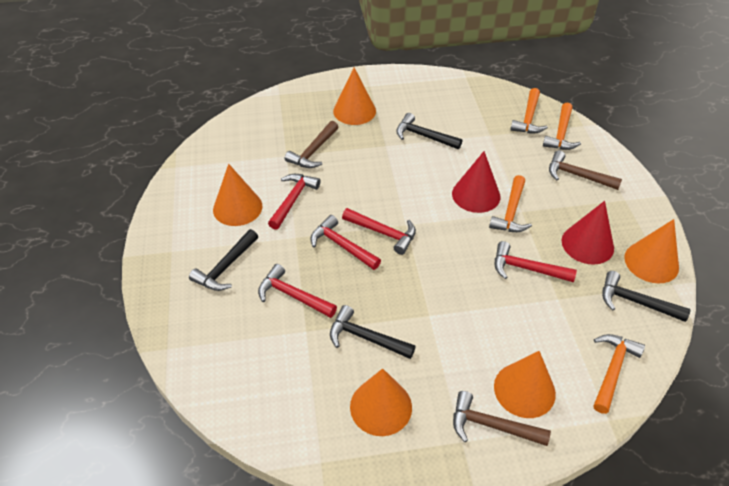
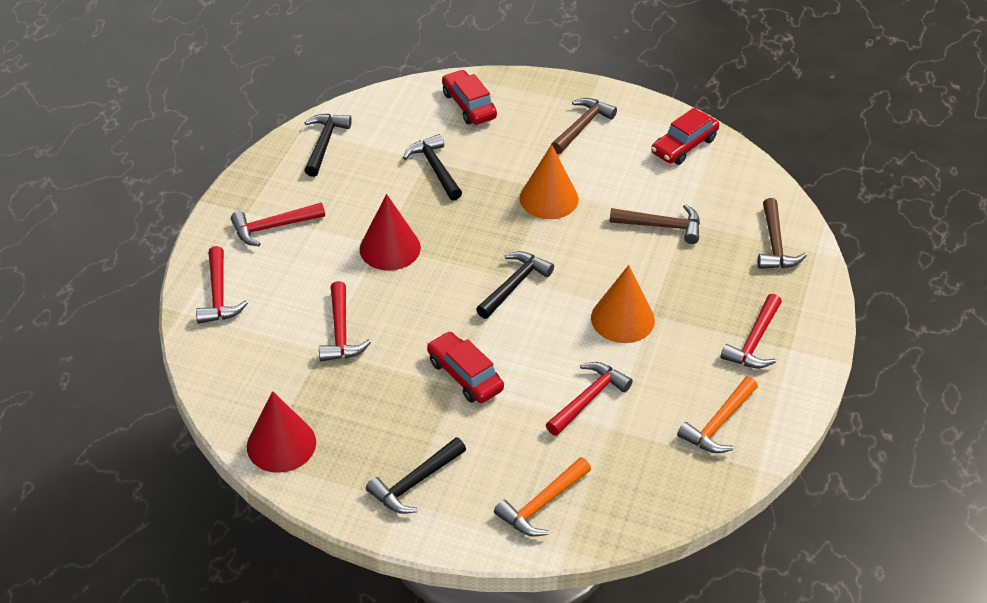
orange cone: [213,164,262,226] [333,67,376,125] [350,368,412,436] [494,351,556,418] [624,219,679,283] = 5 -> [520,144,579,219] [591,265,655,343] = 2
orange hammer: [489,175,532,232] [510,88,548,133] [543,103,581,150] [593,334,645,414] = 4 -> [494,457,591,537] [677,377,758,453] = 2
red car: none = 0 -> [427,331,504,403] [442,70,497,125] [651,108,719,165] = 3

